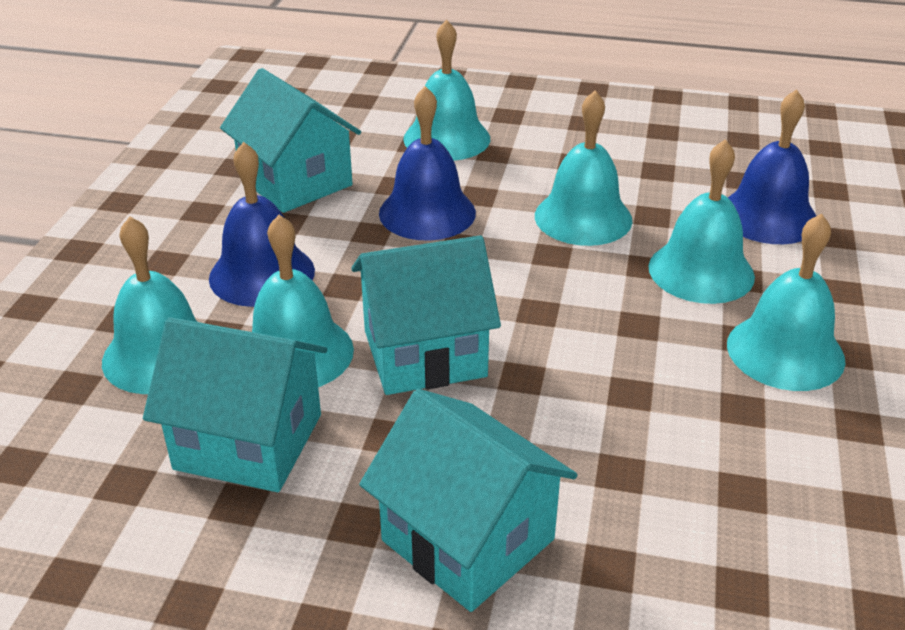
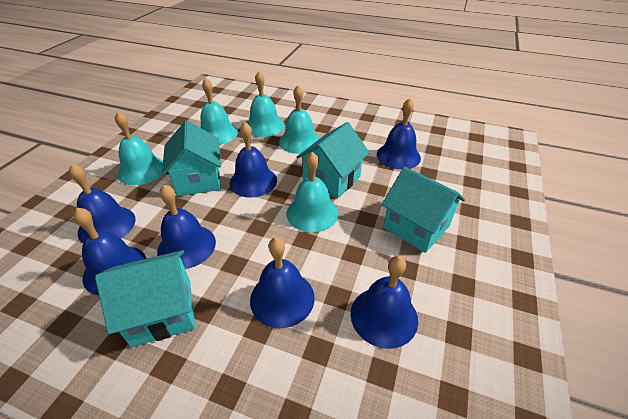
blue bell: [209,142,315,307] [379,86,476,241] [728,89,816,244] = 3 -> [69,164,136,243] [73,208,147,295] [157,184,216,269] [230,122,277,198] [250,237,315,328] [351,256,418,349] [377,98,421,170] = 7
turquoise bell: [102,216,198,394] [252,215,354,387] [403,20,490,161] [535,91,633,246] [648,139,755,304] [727,213,846,391] = 6 -> [115,112,163,185] [201,78,238,145] [247,71,285,137] [279,85,320,154] [286,152,338,233] = 5

